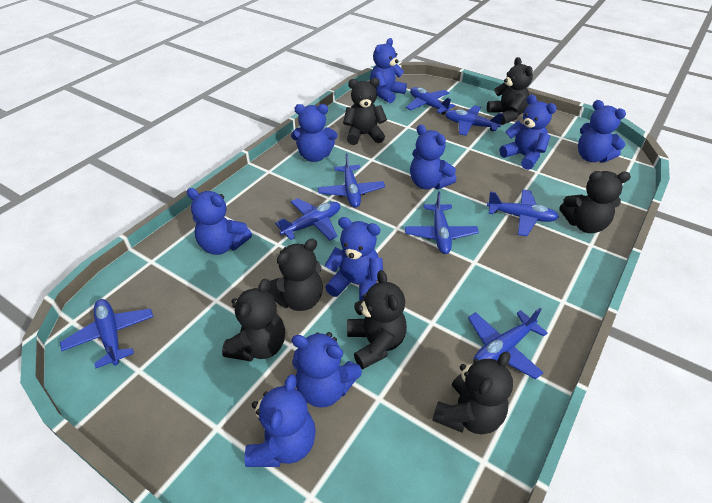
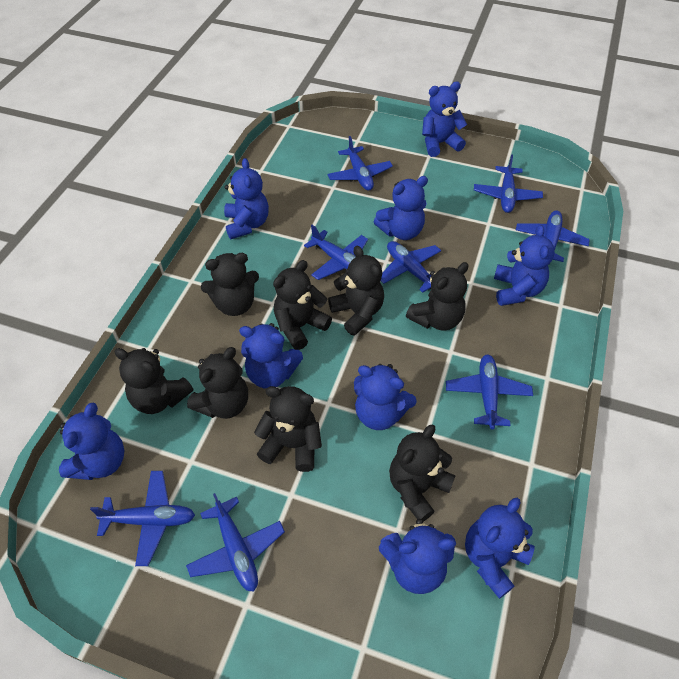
black teddy bear: [222,279,285,361] [268,239,323,311] [343,78,387,145] [347,270,407,370] [432,352,513,435] [487,57,533,125] [559,171,631,233] = 7 -> [114,348,193,414] [187,347,248,419] [201,253,259,316] [254,386,322,472] [273,260,332,350] [328,246,384,336] [389,424,456,522] [406,262,468,330] = 8

